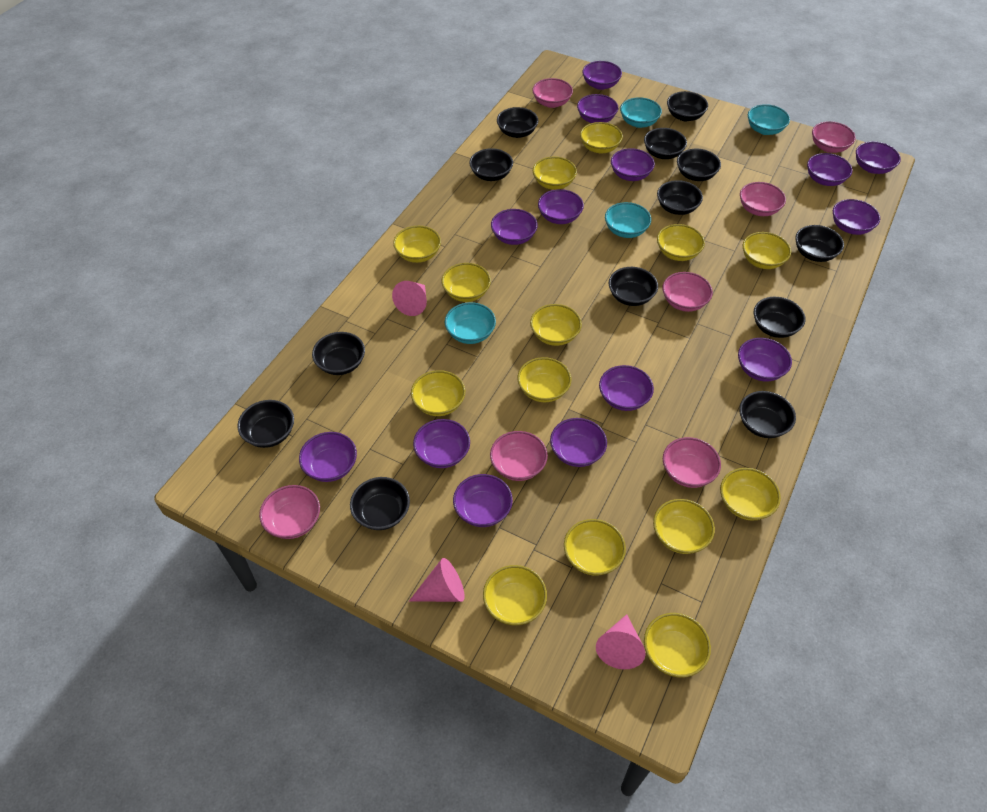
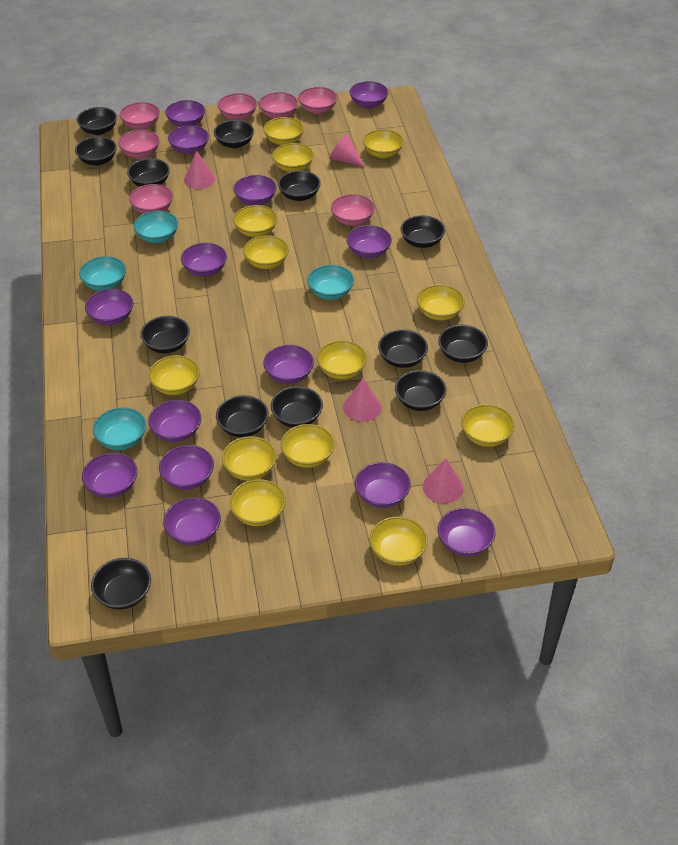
pink cone: [392,281,427,316] [409,558,465,602] [596,614,645,669] = 3 -> [184,151,215,189] [329,134,365,167] [343,378,381,422] [423,459,464,503] = 4
yellow bowl: [393,226,441,263] [411,370,465,416] [442,263,491,302] [483,565,547,625] [517,357,571,402] [530,304,582,346] [533,156,577,190] [564,519,626,576] [580,122,623,153] [644,613,711,678] [653,499,715,554] [657,224,705,261] [720,468,781,520] [743,232,791,269] = 14 -> [148,355,200,395] [222,436,277,481] [229,479,286,526] [233,205,278,237] [243,235,289,269] [263,117,304,145] [272,143,314,172] [281,424,335,468] [317,340,367,379] [363,129,404,158] [369,516,428,566] [417,284,465,320] [461,404,515,447] = 13

